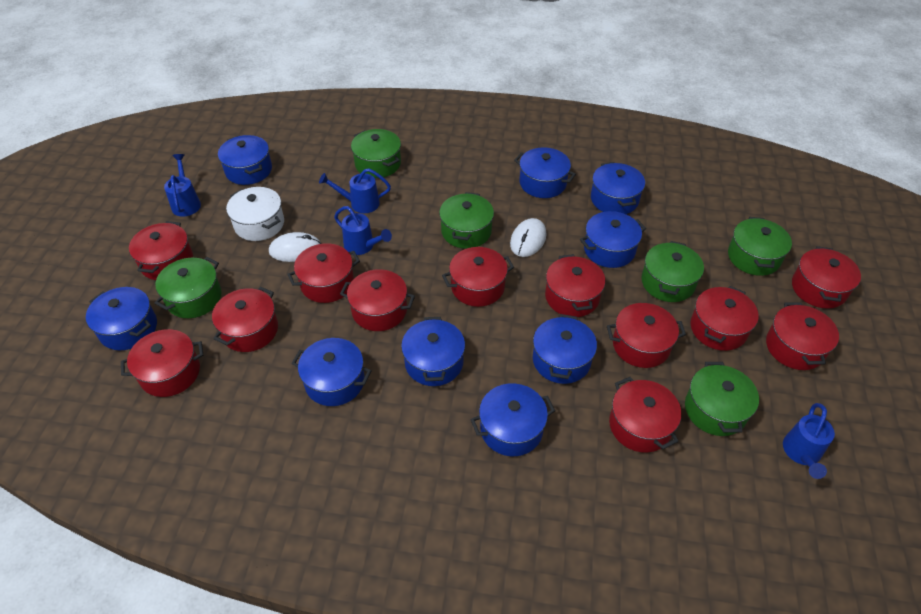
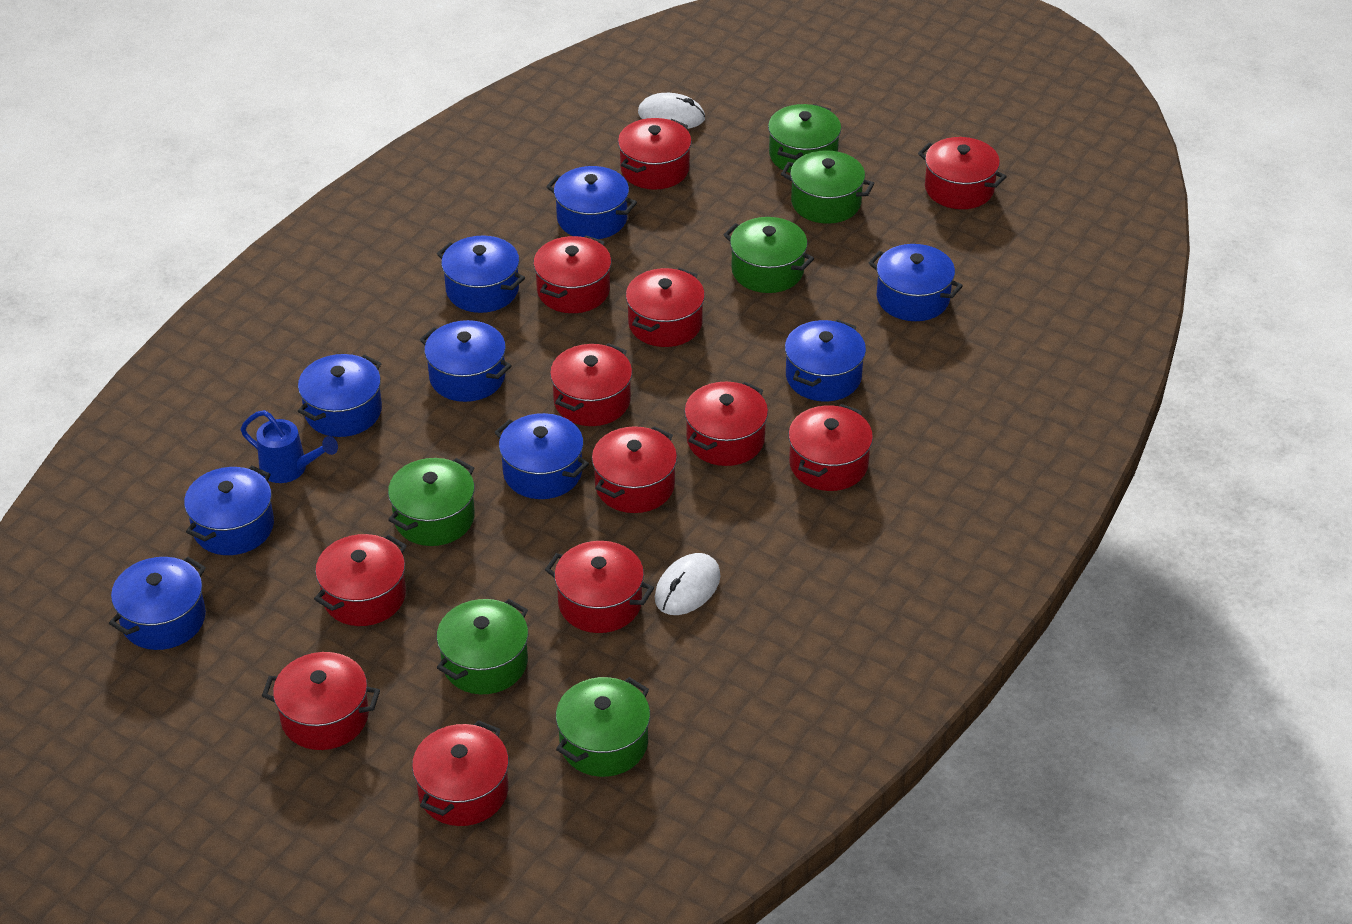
blue watering can: [164,154,201,217] [319,168,391,213] [334,206,392,255] [783,403,835,479] = 4 -> [241,410,338,483] = 1
white pot: [226,187,284,241] = 1 -> none = 0

